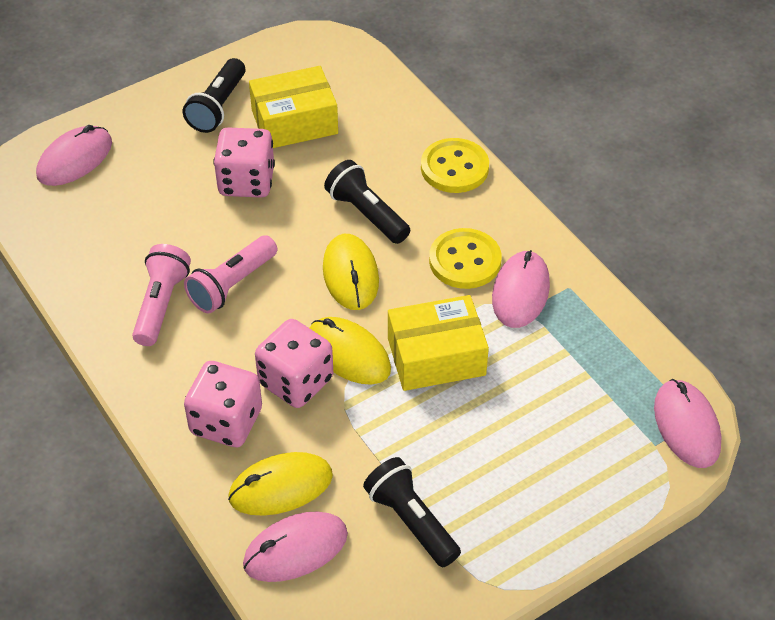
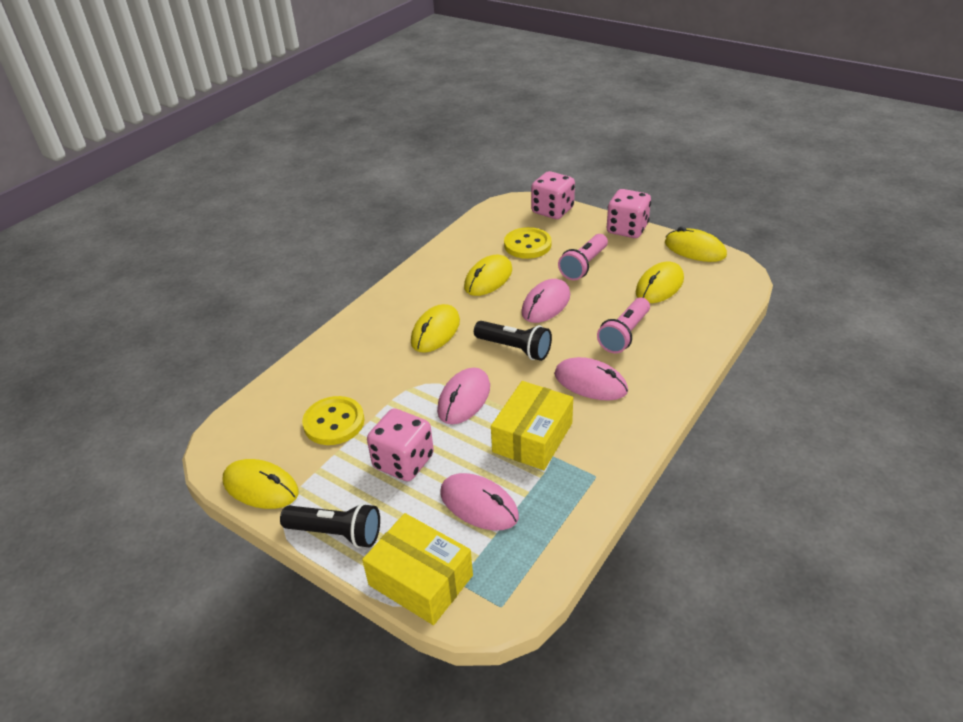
black flashlight: [183,58,246,133] [324,160,410,244] [363,457,461,567] = 3 -> [280,503,380,548] [474,321,552,361] = 2
yellow mouse: [228,452,333,516] [310,317,391,384] [323,234,379,310] = 3 -> [222,459,299,509] [411,304,460,353] [464,255,512,296] [636,261,684,303] [665,227,727,262] = 5

